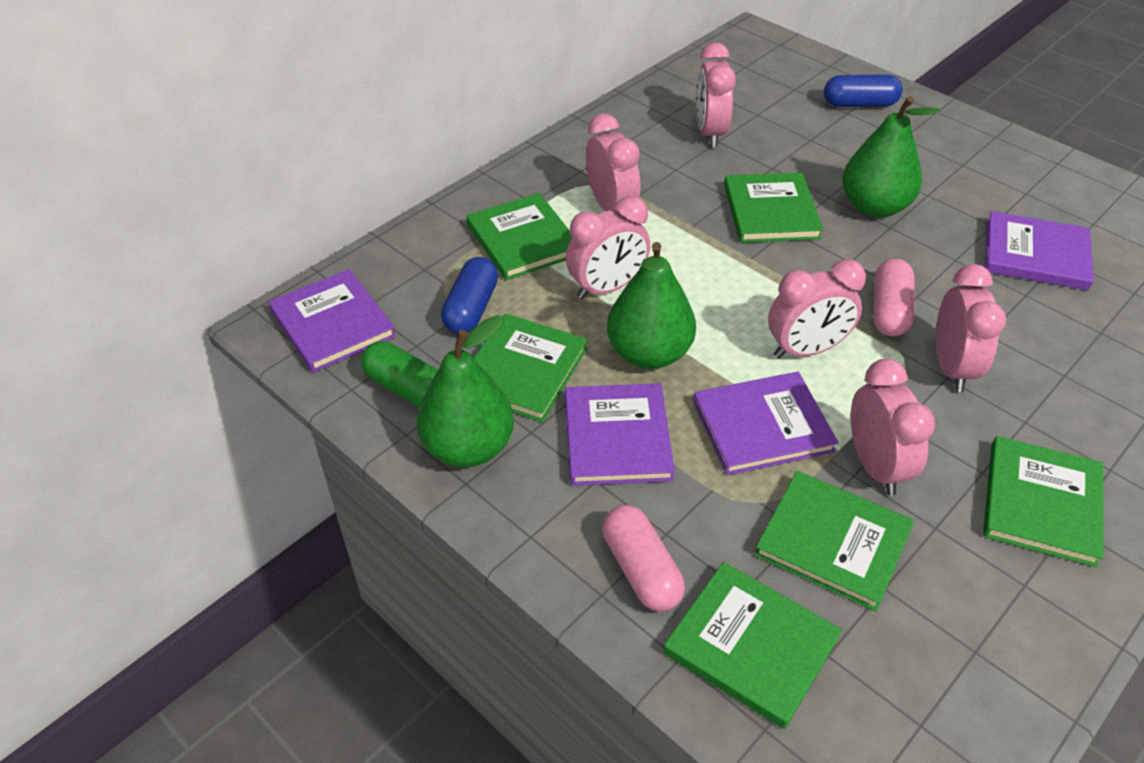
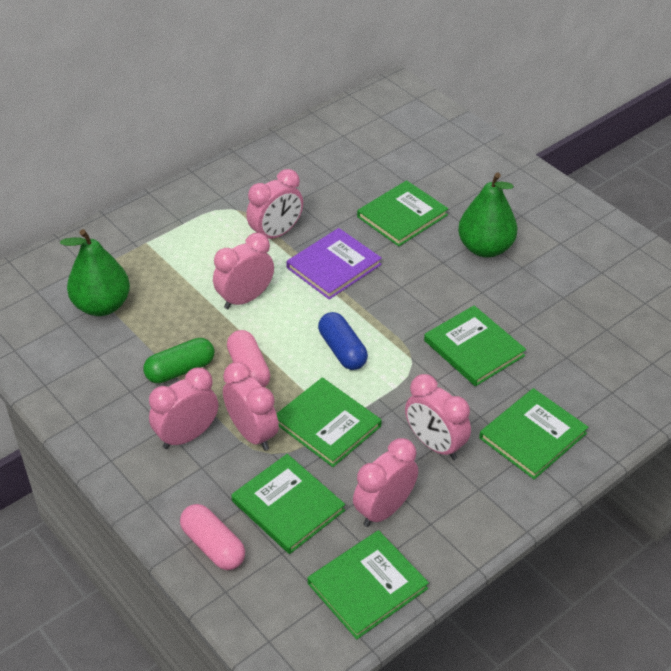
blue capsule: [441,257,498,334] [824,74,903,107] = 2 -> [318,312,368,370] = 1
green pear: [416,315,514,467] [607,242,696,369] [843,96,940,218] = 3 -> [60,229,130,316] [458,173,518,258] = 2
purple book: [269,269,396,373] [565,383,675,486] [693,372,839,475] [985,211,1094,290] = 4 -> [286,228,382,300] = 1

